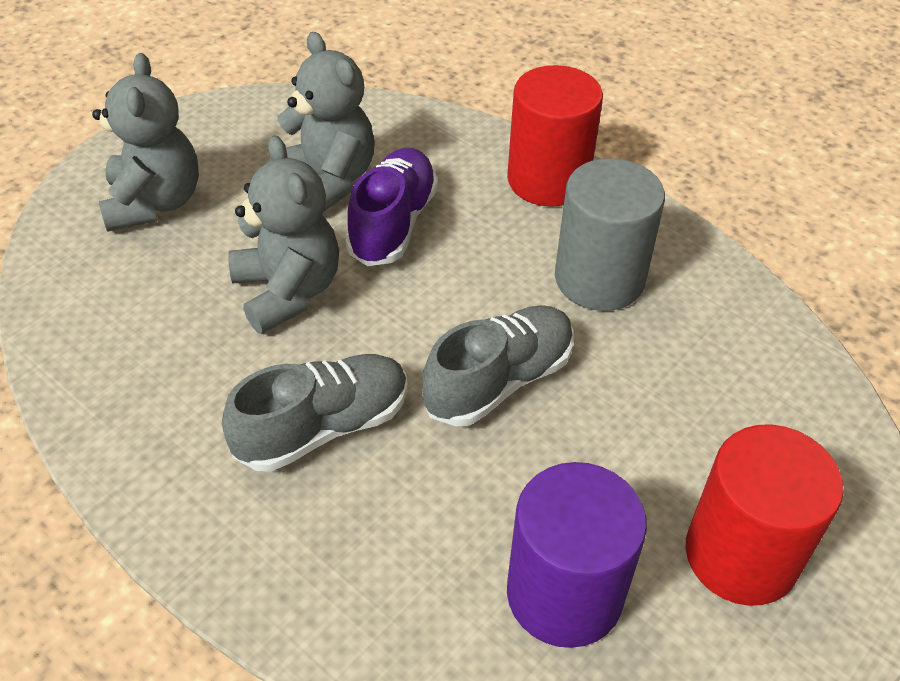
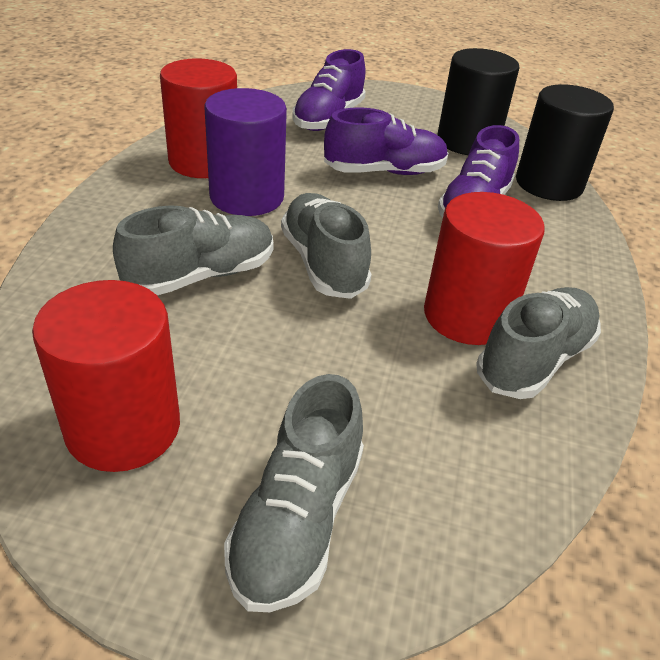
black cylinder: none = 0 -> [437,48,519,155] [516,84,614,201] = 2
grey cylinder: [555,158,665,311] = 1 -> none = 0
grey shoe: [222,354,408,472] [422,305,574,426] = 2 -> [113,205,273,295] [224,374,364,612] [281,193,372,299] [476,287,601,399] = 4
grey teddy bear: [92,53,199,232] [228,136,339,334] [271,32,375,211] = 3 -> none = 0
purple shoe: [345,148,438,266] = 1 -> [292,49,366,131] [324,107,448,175] [438,125,519,218] = 3
red cylinder: [507,65,603,207] [686,424,844,606] = 2 -> [32,280,180,472] [160,58,237,178] [424,192,545,345] = 3

